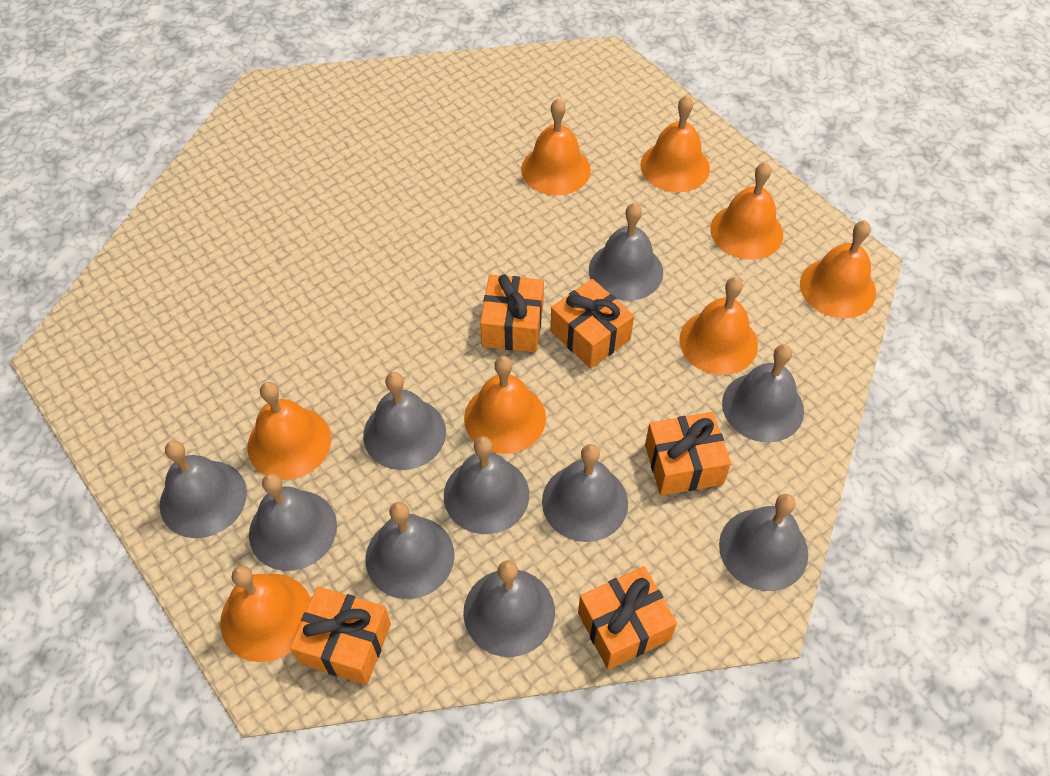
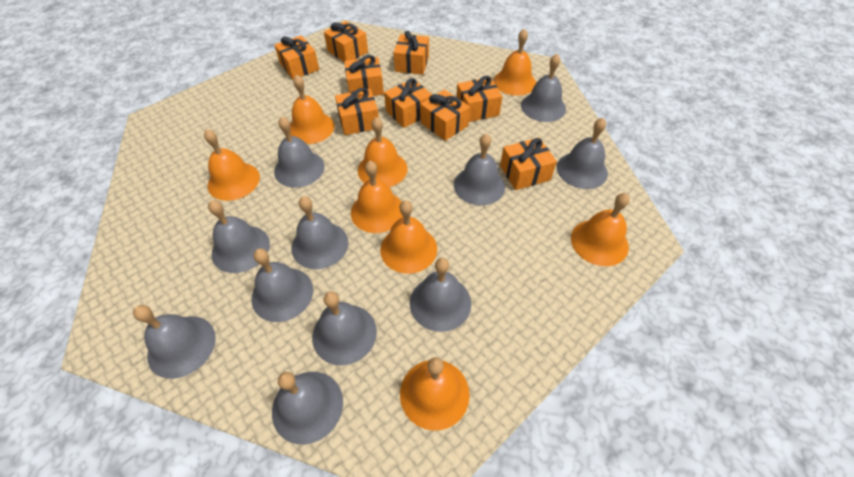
grey bell: [160,440,247,538] [249,473,337,571] [363,372,446,470] [365,502,455,599] [444,436,529,534] [463,560,555,657] [542,444,628,542] [589,203,663,301] [719,494,808,591] [722,344,804,443] = 10 -> [133,305,216,379] [208,200,270,273] [252,248,313,322] [272,372,343,445] [274,117,324,188] [292,196,348,269] [312,292,377,366] [410,258,471,332] [454,133,505,206] [521,54,566,122] [557,118,608,189] = 11
orange gift: [290,586,391,685] [480,274,544,352] [550,279,634,369] [578,566,677,670] [645,412,731,496] = 5 -> [274,35,319,79] [324,21,368,62] [335,88,379,135] [344,55,384,96] [384,78,432,128] [394,31,429,75] [420,90,470,141] [456,76,503,122] [500,138,557,190] = 9

